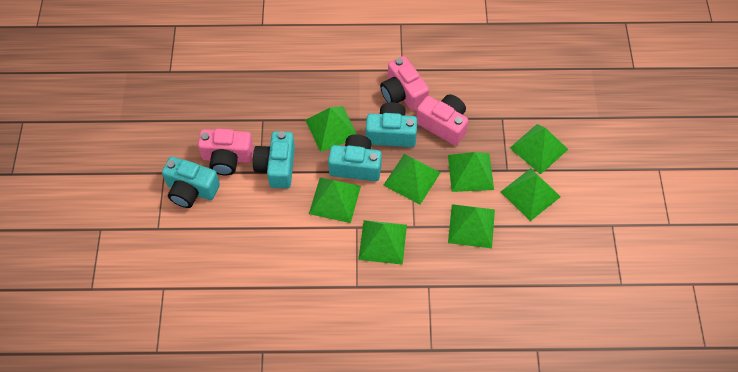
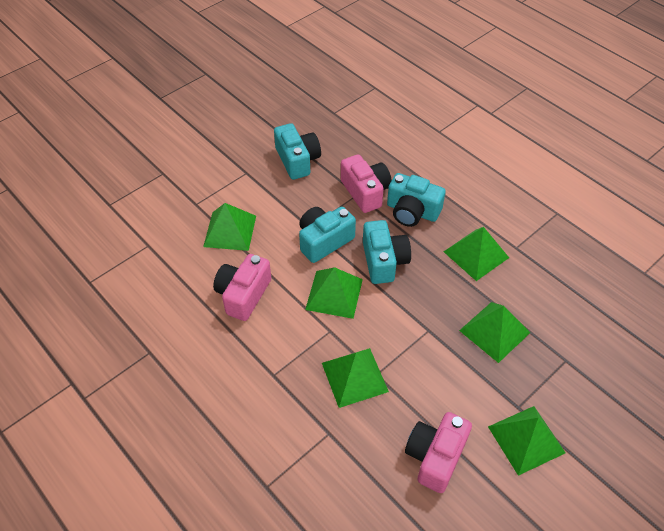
green pyramid: [305,106,357,152] [309,177,361,223] [358,220,407,265] [383,154,441,204] [448,152,494,192] [448,204,495,248] [501,168,561,221] [510,124,568,174] = 8 -> [203,203,256,251] [305,267,363,319] [322,348,389,408] [443,227,509,281] [459,302,530,363] [488,406,566,476] = 6

